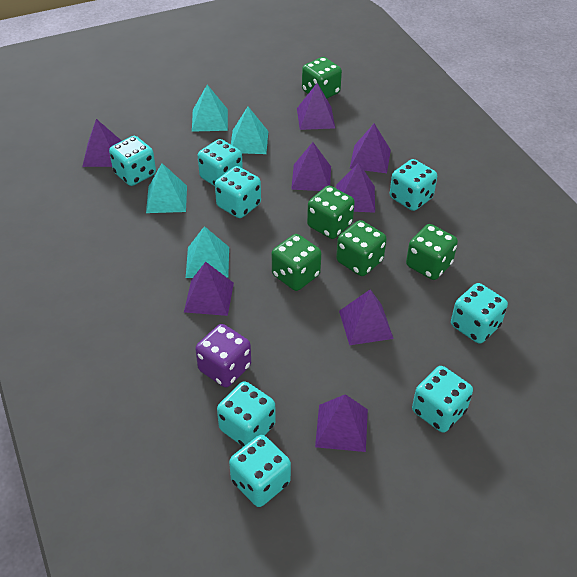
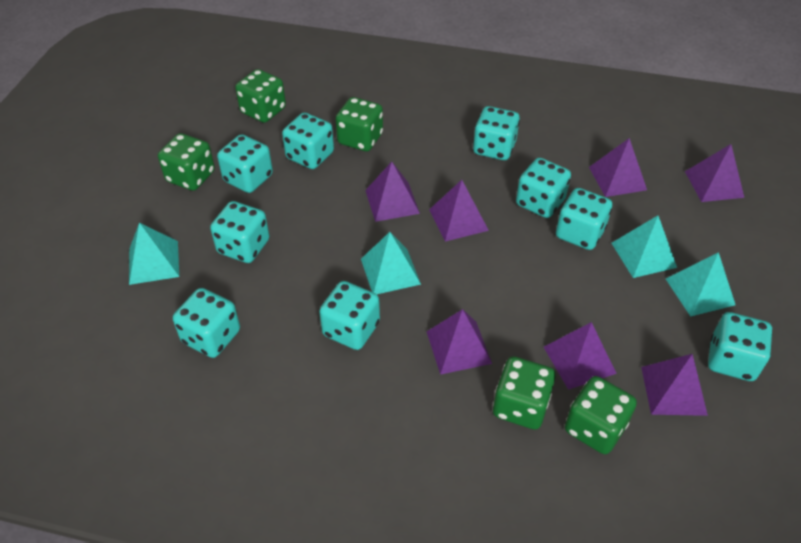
purple dice: [195,324,251,387] = 1 -> none = 0
purple pyramid: [82,119,122,167] [184,262,234,316] [291,142,331,191] [297,83,335,130] [315,394,368,452] [336,162,375,213] [339,289,394,345] [350,124,391,173] = 8 -> [365,162,420,222] [427,309,492,375] [429,180,489,241] [544,322,617,390] [589,138,647,197] [641,354,708,416] [685,144,744,202] = 7
turquoise dice: [109,136,156,186] [197,139,243,186] [215,166,261,218] [217,381,276,447] [229,435,291,507] [390,159,437,211] [412,366,473,433] [451,283,508,344] = 8 -> [173,288,240,358] [210,201,269,263] [217,134,273,193] [282,113,334,169] [319,281,380,350] [473,106,520,160] [516,158,571,218] [556,188,612,250] [708,312,772,381] = 9

